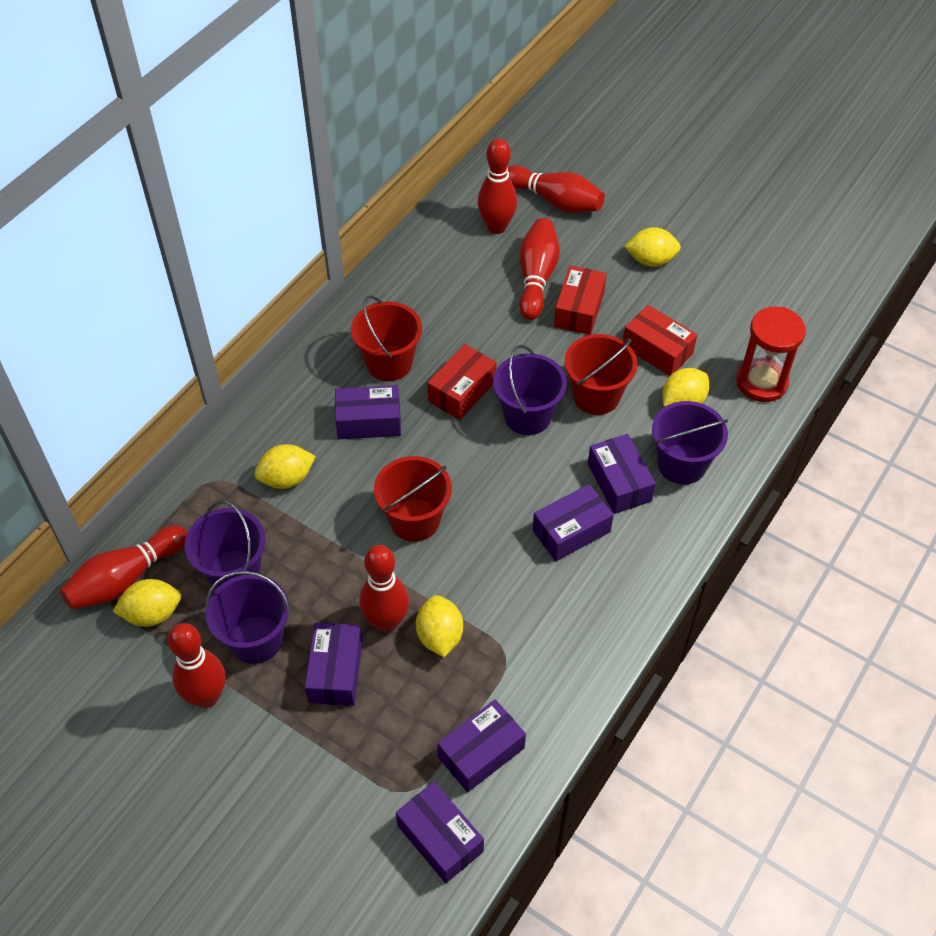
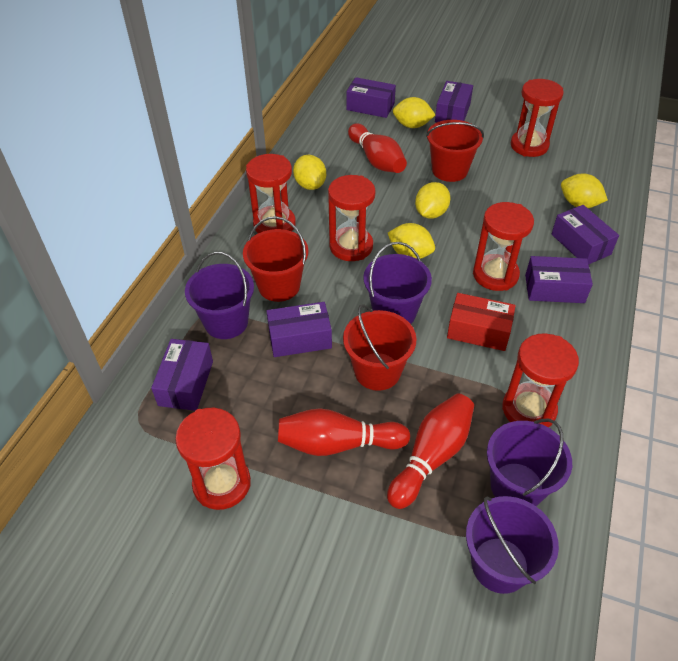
red bowling pin: [60,526,187,610] [168,623,225,708] [359,545,409,633] [477,139,517,234] [508,165,605,213] [519,218,560,320] = 6 -> [278,408,410,456] [348,123,407,173] [387,393,474,509] = 3
red box: [427,344,497,420] [554,265,607,335] [623,305,697,376] = 3 -> [447,293,516,351] = 1
red hourglass: [736,307,806,402] = 1 -> [175,408,251,510] [246,154,296,233] [328,175,375,261] [473,202,534,291] [502,333,579,427] [511,79,564,157] = 6

